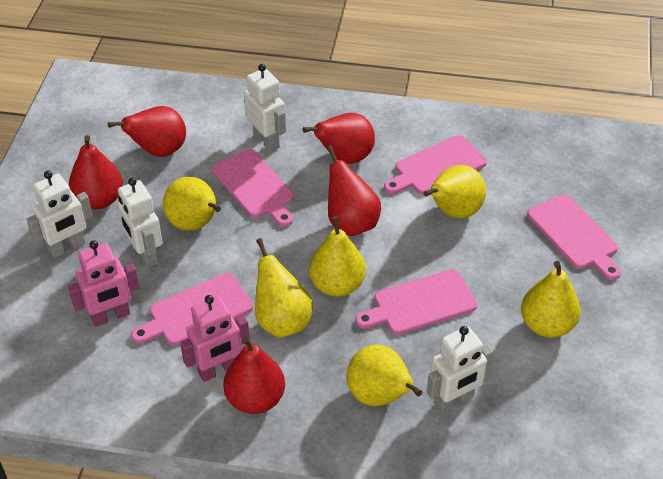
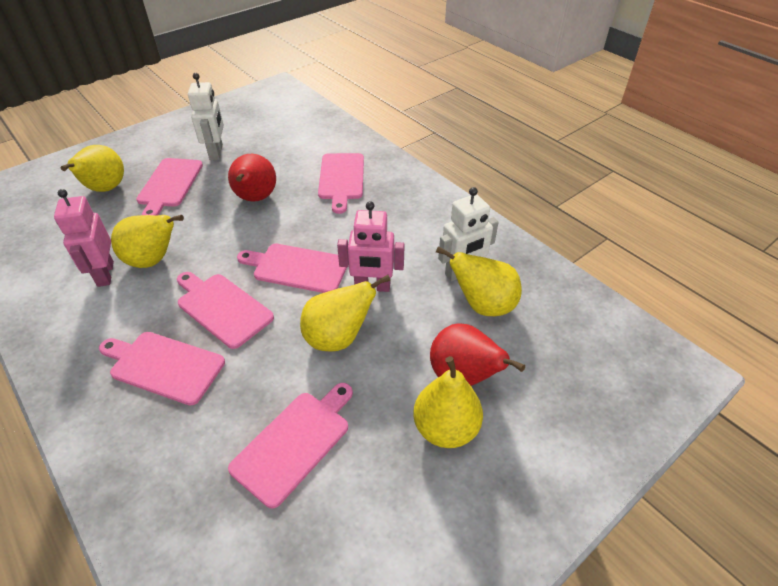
pink cutting board: [131,273,253,345] [212,149,294,227] [355,269,477,335] [384,135,487,195] [527,194,621,280] = 5 -> [99,332,225,405] [136,158,203,215] [177,272,274,349] [228,383,353,508] [237,244,347,293] [318,153,364,214] = 6
red pear: [69,135,123,209] [108,106,186,157] [223,337,285,414] [303,113,375,164] [326,145,381,236] = 5 -> [228,154,276,201] [430,323,525,386] = 2
white robot: [27,171,93,258] [118,178,163,268] [244,64,286,152] [427,326,493,413] = 4 -> [188,73,224,160] [438,187,499,281] = 2
yellow pear: [163,177,221,231] [255,238,313,337] [309,216,366,297] [347,344,422,406] [423,165,486,218] [521,261,580,338] = 6 -> [60,145,124,192] [111,215,184,268] [300,275,391,352] [413,356,483,448] [436,247,522,316] = 5

